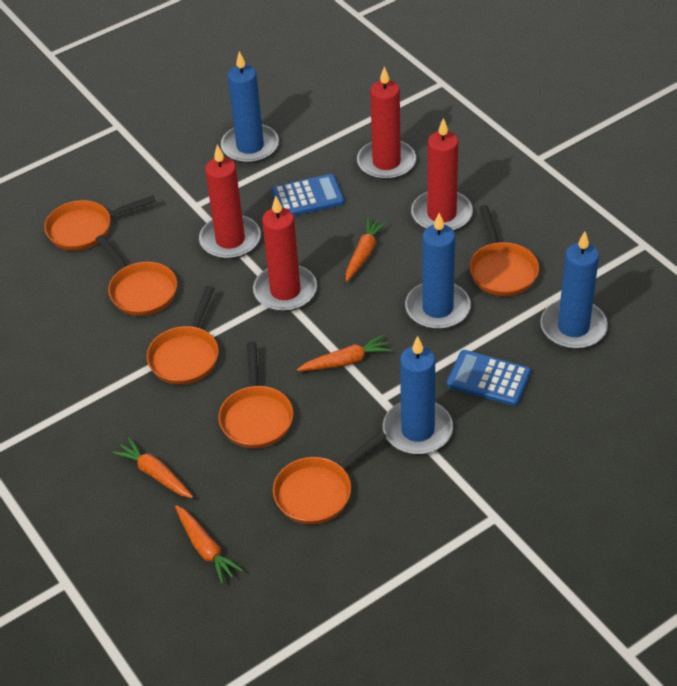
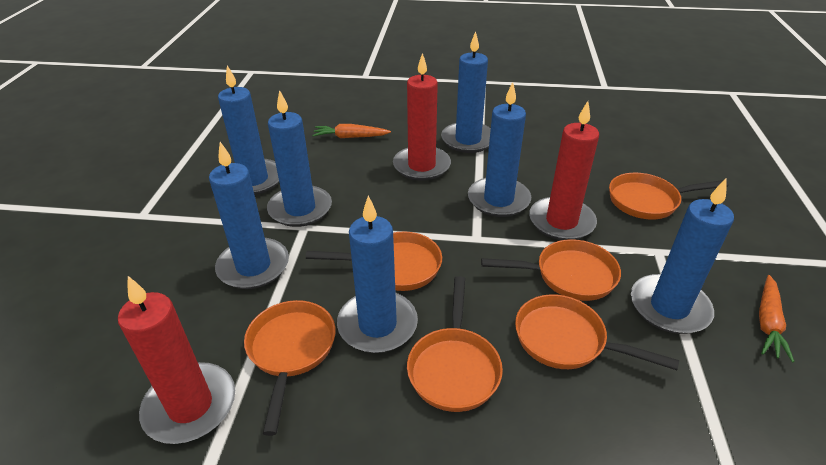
blue calculator: [272,174,344,216] [447,350,531,406] = 2 -> none = 0
blue candle: [221,51,279,163] [383,336,453,455] [405,213,471,330] [540,232,608,349] = 4 -> [209,142,289,289] [218,65,279,195] [267,90,332,227] [337,196,418,353] [441,31,491,153] [468,82,531,217] [631,179,734,334] = 7
orange carrot: [112,438,193,498] [175,505,243,584] [297,335,392,371] [346,218,387,282] = 4 -> [312,124,391,138] [759,275,795,362] = 2
red candle: [199,145,261,259] [253,196,317,312] [357,66,416,180] [411,118,473,231] = 4 -> [118,276,235,444] [393,53,451,181] [529,101,599,240] = 3

